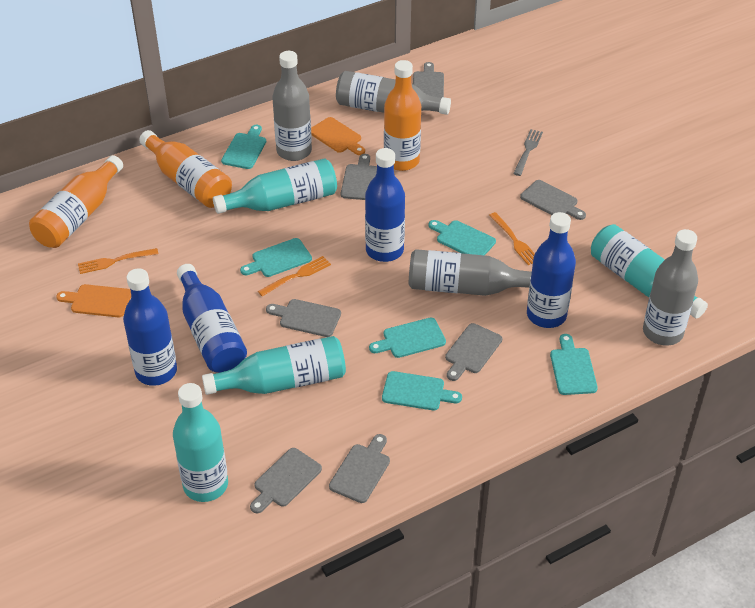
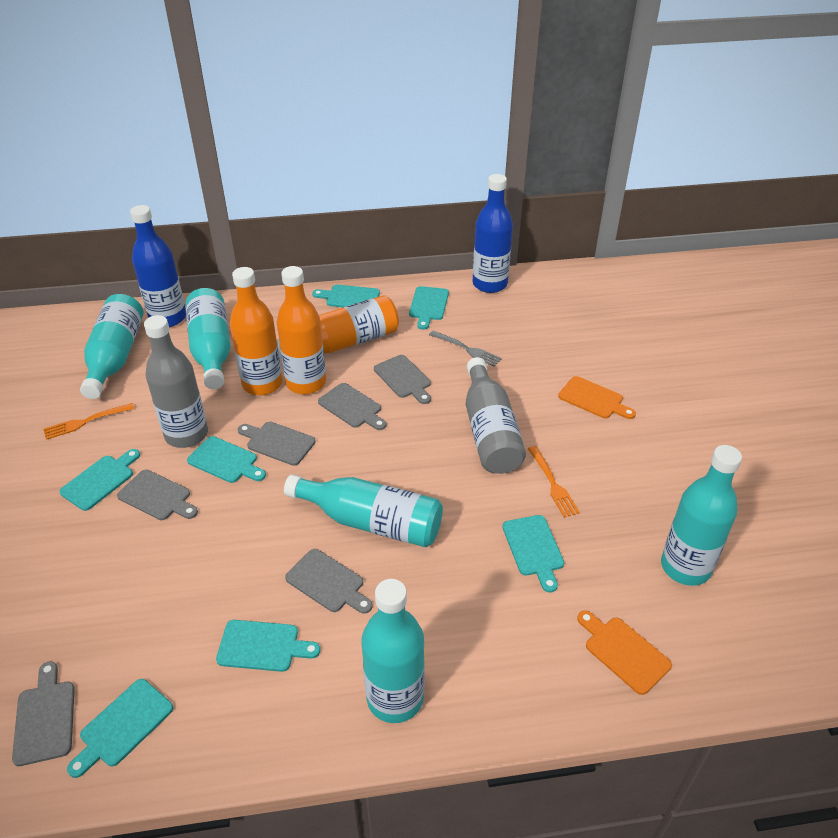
blue bottle: [123,268,177,386] [177,264,247,373] [365,148,405,262] [527,212,576,328] = 4 -> [130,205,186,327] [472,174,513,293] = 2
grey bottle: [272,51,312,161] [336,71,451,115] [409,249,532,296] [643,229,698,346] = 4 -> [144,315,208,448] [466,357,526,474] = 2
grey cutting board: [250,448,322,513] [266,299,341,337] [329,434,390,503] [341,154,377,200] [413,62,444,98] [445,323,502,381] [520,180,586,220] = 7 -> [12,661,75,766] [117,470,198,520] [238,422,316,466] [285,549,373,614] [318,383,386,430] [374,355,431,404] = 6
orange fork: [78,248,159,274] [258,256,331,296] [489,212,535,265] = 3 -> [43,403,134,440] [528,446,580,518] = 2
turquoise bottle: [173,383,228,502] [202,336,346,395] [213,158,337,214] [591,224,708,319] = 4 -> [80,294,144,399] [185,288,230,389] [284,474,443,547] [361,579,425,723] [661,445,742,586] = 5
turquoise cutting board: [221,125,266,169] [240,238,312,277] [369,318,446,358] [382,371,462,410] [428,220,496,255] [550,334,598,395] = 6 -> [59,449,140,511] [67,679,173,778] [187,436,266,483] [216,620,320,672] [312,285,380,307] [409,286,449,330] [502,515,564,592] = 7

